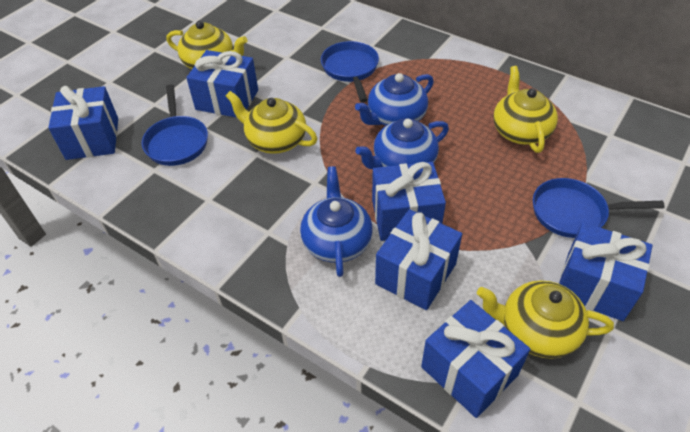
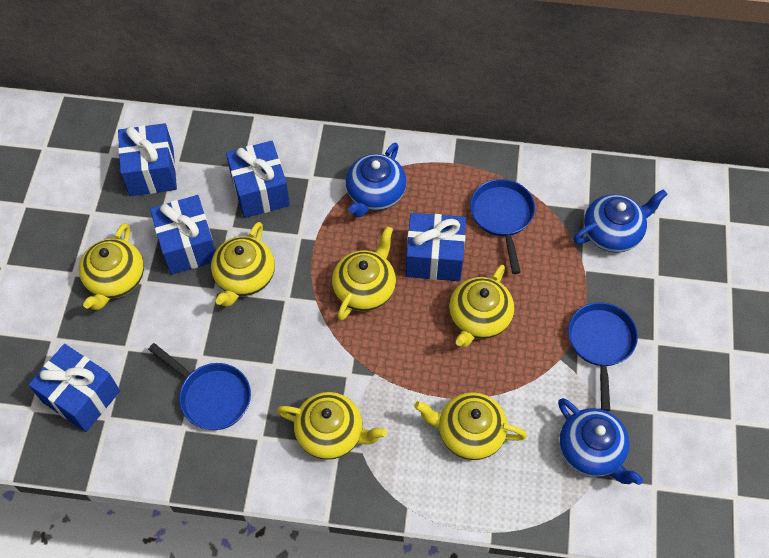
blue gift: [48,86,118,160] [186,50,258,118] [372,162,446,241] [375,209,462,310] [421,300,530,418] [559,222,653,321] = 6 -> [29,344,120,432] [118,123,177,196] [150,195,215,275] [226,141,290,218] [406,213,466,281] = 5
yellow teapot: [166,21,247,69] [226,91,317,154] [477,280,614,359] [493,66,558,153] = 4 -> [79,223,144,310] [211,222,275,307] [277,392,387,460] [332,226,396,320] [414,392,527,460] [449,265,514,348] = 6

